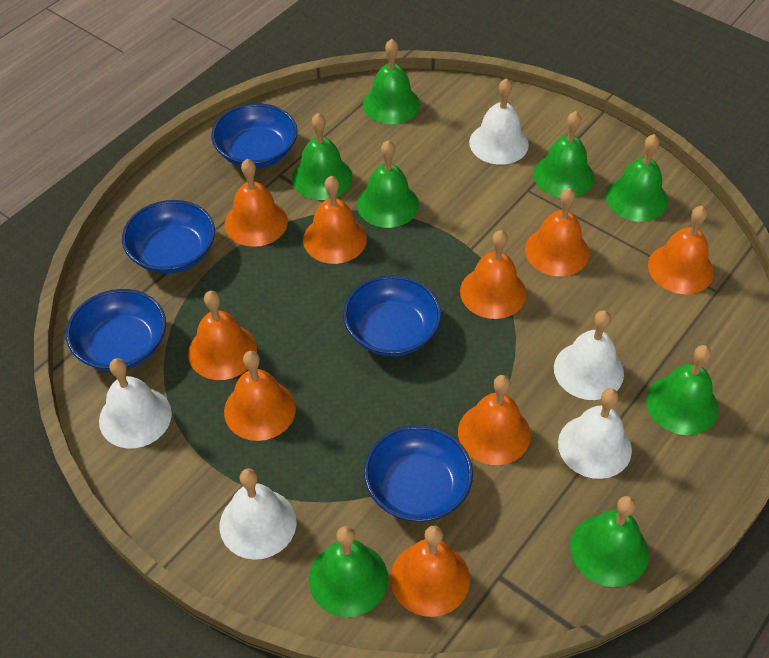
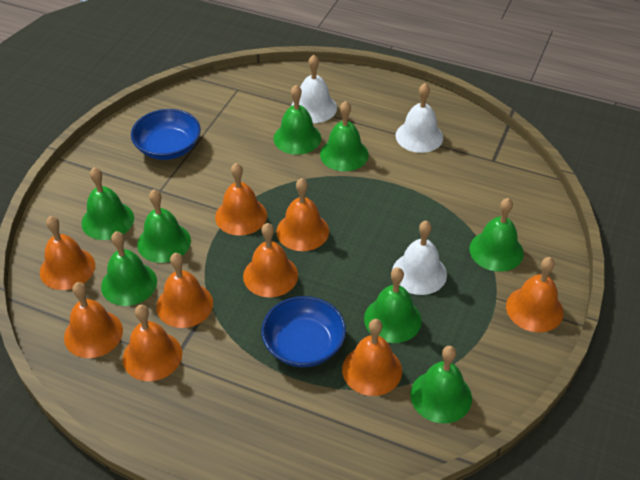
blue bowl: [66,289,166,371] [122,200,215,274] [211,103,298,168] [343,275,441,356] [364,425,473,522] = 5 -> [131,109,201,160] [261,296,346,367] = 2
white bell: [99,358,172,448] [220,468,297,560] [469,78,529,165] [554,310,624,400] [558,388,632,479] = 5 -> [291,55,337,123] [392,221,447,295] [396,83,443,153] = 3

